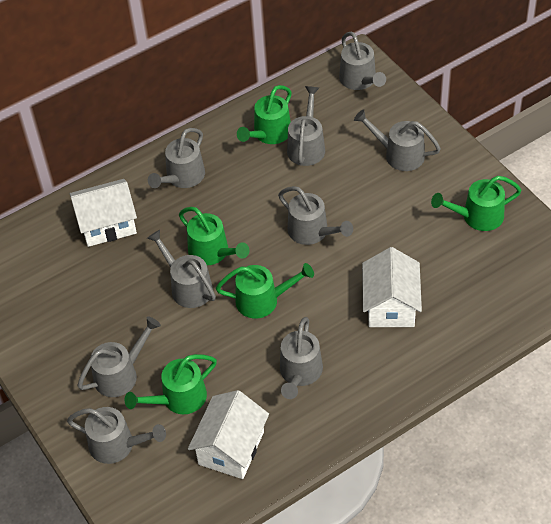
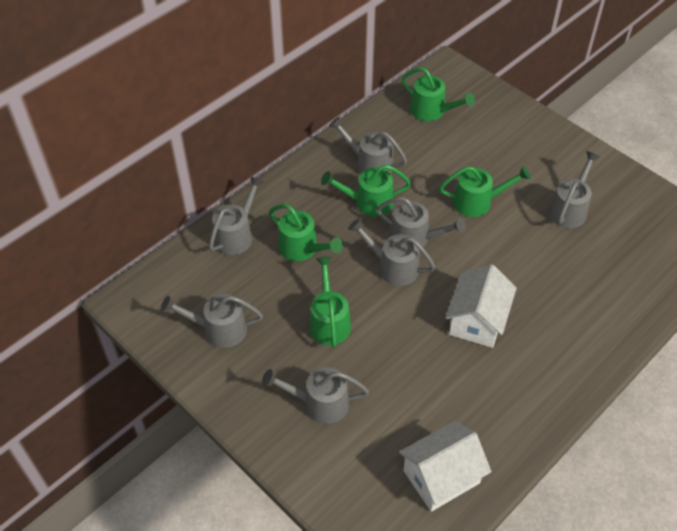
grey watering can: [67,407,166,464] [77,316,161,397] [147,230,216,308] [148,128,205,188] [278,186,353,245] [280,317,323,399] [287,86,325,166] [339,32,386,90] [354,109,441,171] = 9 -> [161,294,263,348] [209,176,264,255] [262,367,369,424] [329,117,407,174] [348,219,435,286] [376,197,466,247] [548,151,600,228] = 7
white house: [70,179,137,247] [188,390,269,479] [362,247,422,327] = 3 -> [399,421,492,512] [446,264,517,348] = 2

